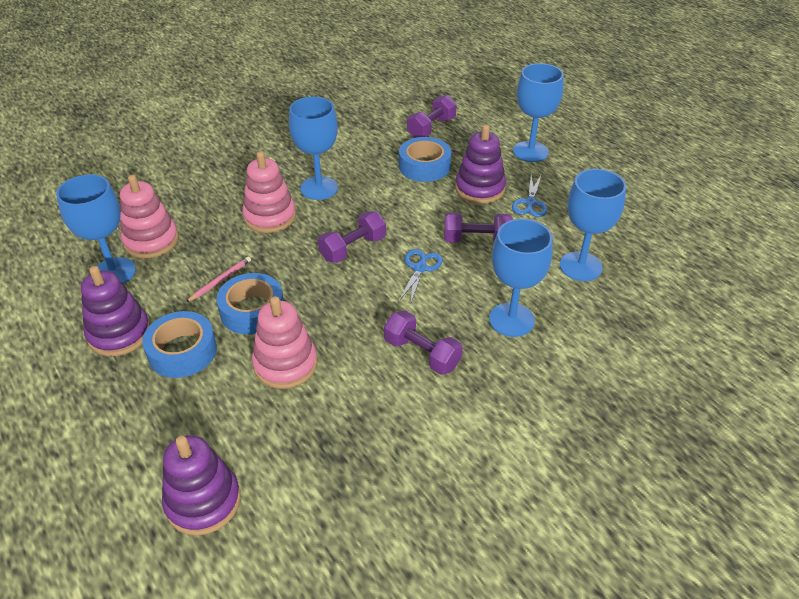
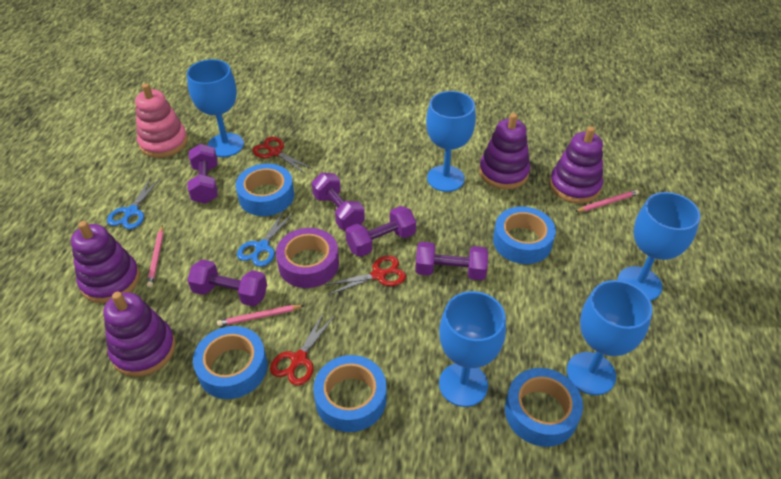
blue tape: [142,311,217,378] [216,273,284,335] [399,137,451,182] = 3 -> [193,326,267,399] [236,163,294,216] [313,355,387,432] [493,206,556,264] [505,368,583,447] = 5
pink pencil: [186,256,251,302] = 1 -> [147,225,164,288] [217,305,305,326] [575,190,639,212] = 3
pink stacking toy: [120,175,179,258] [242,151,296,233] [252,296,317,389] = 3 -> [135,83,188,158] = 1
purple dumbbell: [318,211,386,263] [384,311,463,375] [407,95,457,138] [444,212,513,243] = 4 -> [187,144,218,204] [187,259,267,307] [312,173,365,230] [345,206,416,257] [415,242,488,280] = 5
purple stacking toy: [81,266,150,356] [162,435,241,536] [455,124,506,204] = 3 -> [71,221,140,303] [103,292,176,377] [479,113,530,189] [550,126,603,203] = 4
purple tape: none = 0 -> [276,228,339,288] = 1
red scissors: none = 0 -> [253,137,312,173] [270,312,335,386] [325,255,406,295] = 3

